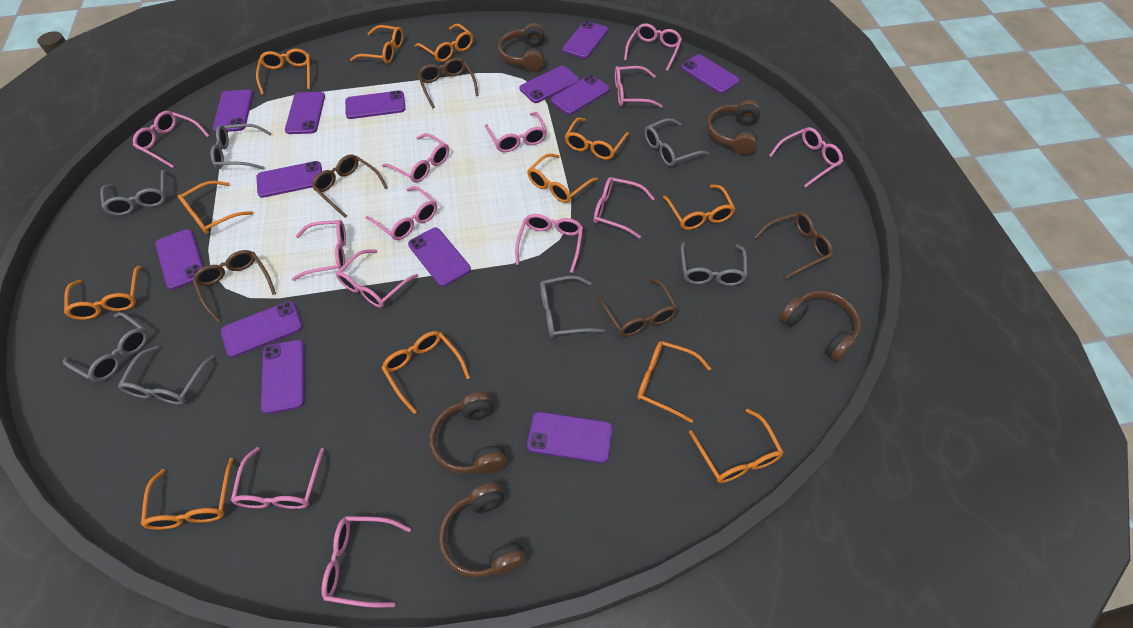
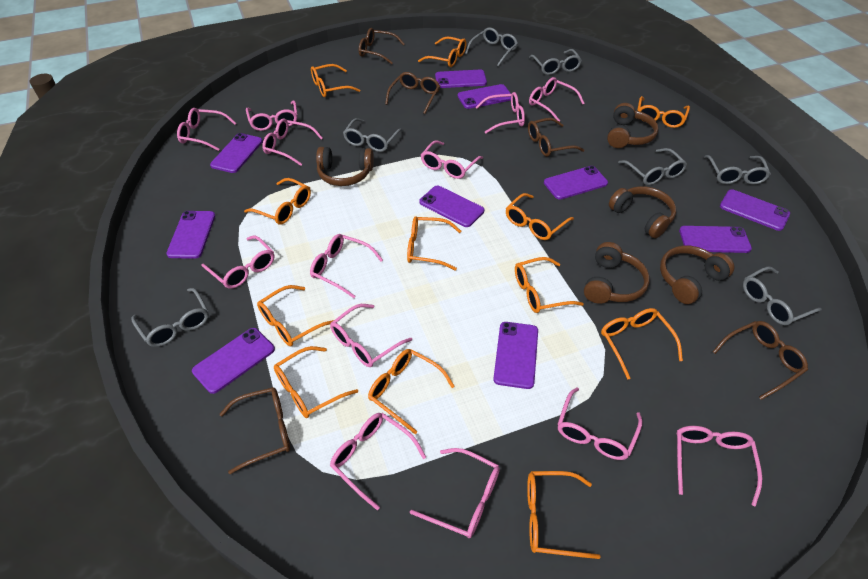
purple phone: [155,229,203,290] [213,89,253,132] [221,301,302,358] [256,161,322,198] [261,340,304,414] [285,92,325,134] [345,90,405,119] [408,228,471,287] [520,66,579,103] [527,412,613,463] [551,75,610,115] [562,21,608,59] [681,54,740,94] = 13 -> [166,211,215,259] [192,328,275,394] [210,133,263,173] [420,186,484,227] [435,70,487,88] [458,84,511,109] [493,322,538,389] [544,166,608,200] [679,226,752,253] [720,189,790,231] = 10

